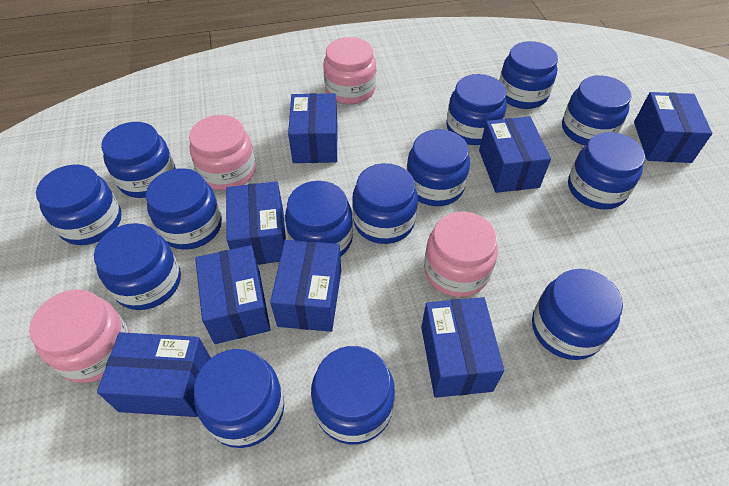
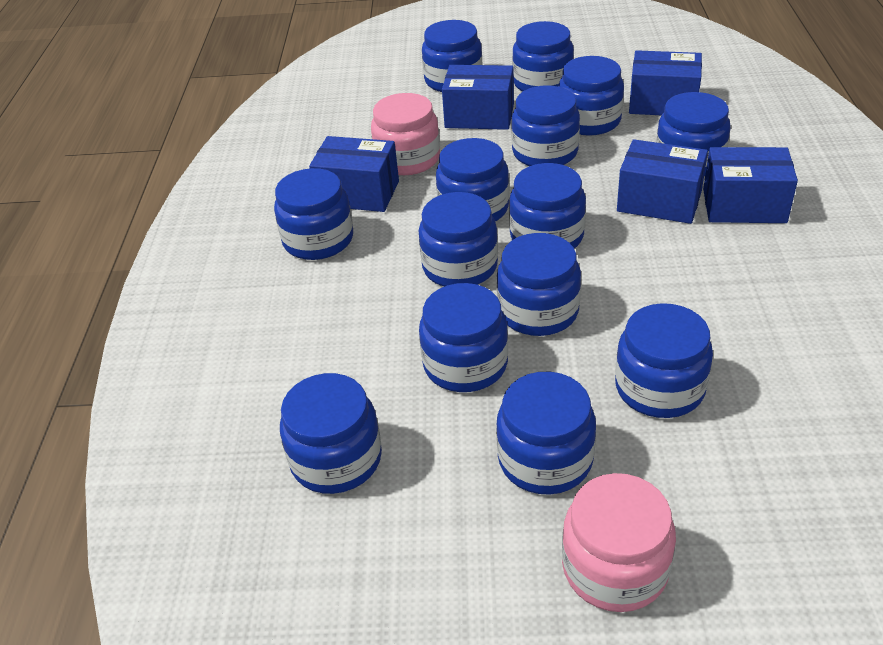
blue box: [97,332,211,417] [195,245,271,344] [226,181,286,265] [270,240,341,332] [288,93,337,163] [421,297,504,398] [479,116,551,193] [634,92,712,163] = 8 -> [309,136,399,212] [442,65,514,130] [617,139,708,224] [629,50,702,115] [703,147,798,223] = 5
pink jar: [29,290,130,383] [189,115,256,190] [323,37,376,104] [424,211,498,297] = 4 -> [371,93,440,175] [562,473,676,612] = 2

